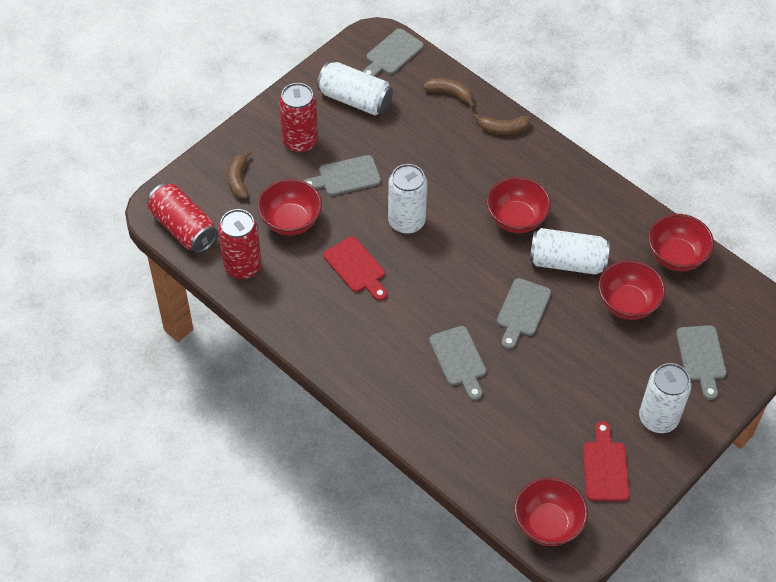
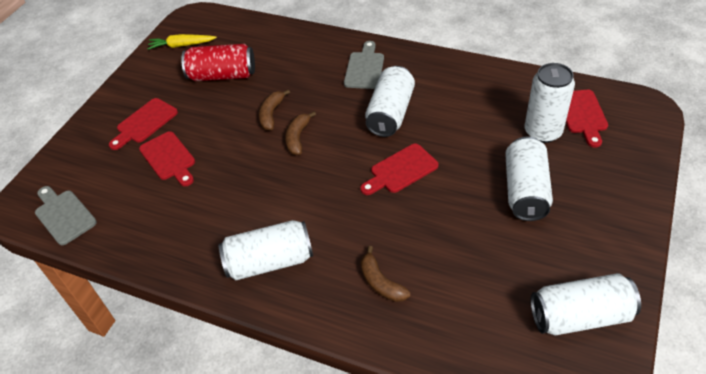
grey cutting board: [304,155,381,196] [362,29,424,77] [429,326,486,400] [497,278,551,349] [676,325,726,400] = 5 -> [35,186,97,245] [344,41,384,89] = 2
red bowl: [257,179,322,235] [487,177,551,233] [514,477,588,546] [598,260,665,320] [648,214,714,271] = 5 -> none = 0
red can: [147,183,218,253] [218,209,262,279] [279,83,318,153] = 3 -> [181,44,255,81] = 1
red cutting board: [323,236,387,301] [583,421,629,501] = 2 -> [109,98,178,150] [139,131,195,186] [360,144,439,195] [566,90,608,148] = 4
white can: [317,62,393,115] [388,164,427,234] [529,228,610,274] [639,363,691,433] = 4 -> [219,220,313,280] [365,66,415,137] [505,137,553,221] [525,63,575,143] [531,273,641,335] = 5
yellow carrot: none = 0 -> [147,34,217,50] = 1

